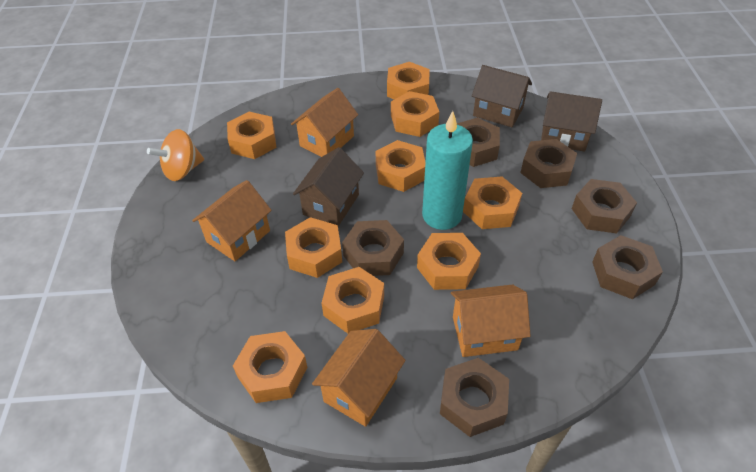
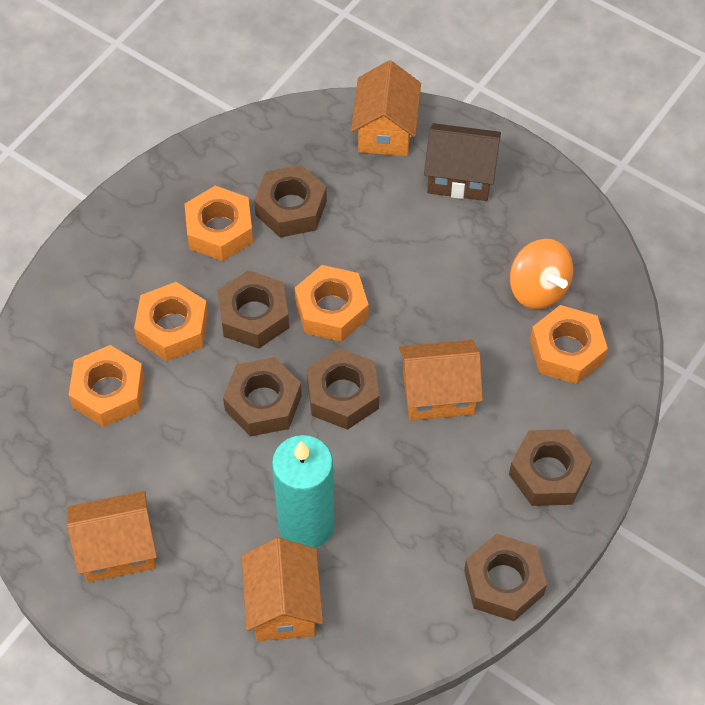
brown house: [293,147,364,226] [472,65,532,127] [541,91,602,151] = 3 -> [424,123,501,201] = 1
orange nut: [227,112,277,159] [233,331,307,403] [285,217,342,278] [321,267,384,334] [376,140,425,192] [387,62,430,99] [391,91,439,137] [417,233,481,290] [463,176,522,229] = 9 -> [69,345,145,427] [134,282,208,361] [185,186,253,261] [295,265,369,342] [530,305,608,384] = 5

